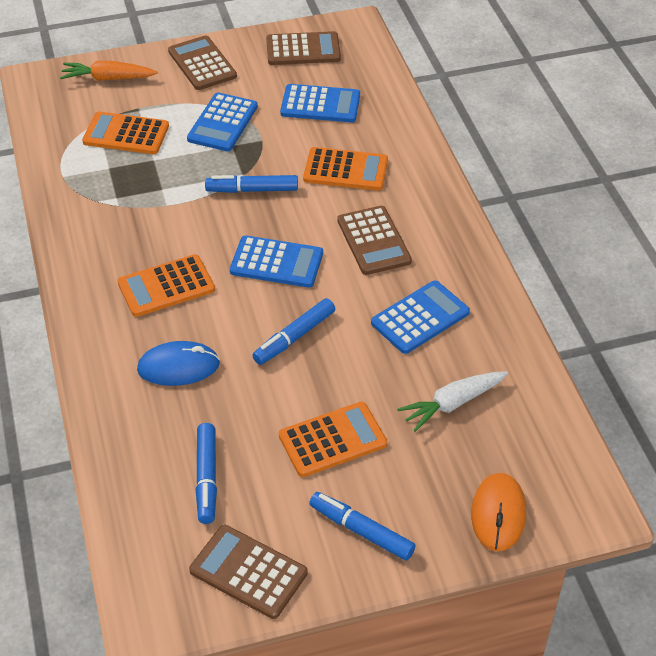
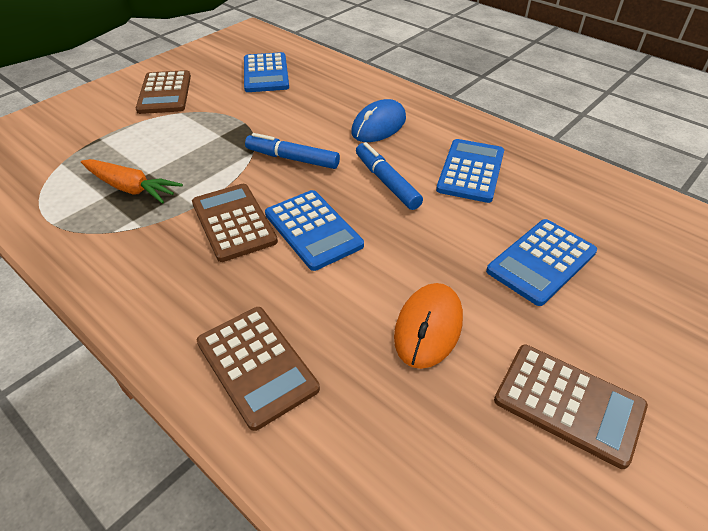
blue marker: [196,423,217,524] [205,175,298,193] [252,298,335,365] [309,492,416,561] = 4 -> [245,133,340,169] [356,142,423,210] = 2
orange calculator: [82,111,169,154] [117,254,215,317] [279,402,387,477] [303,147,388,190] = 4 -> none = 0
white carrot: [397,371,508,432] = 1 -> none = 0

